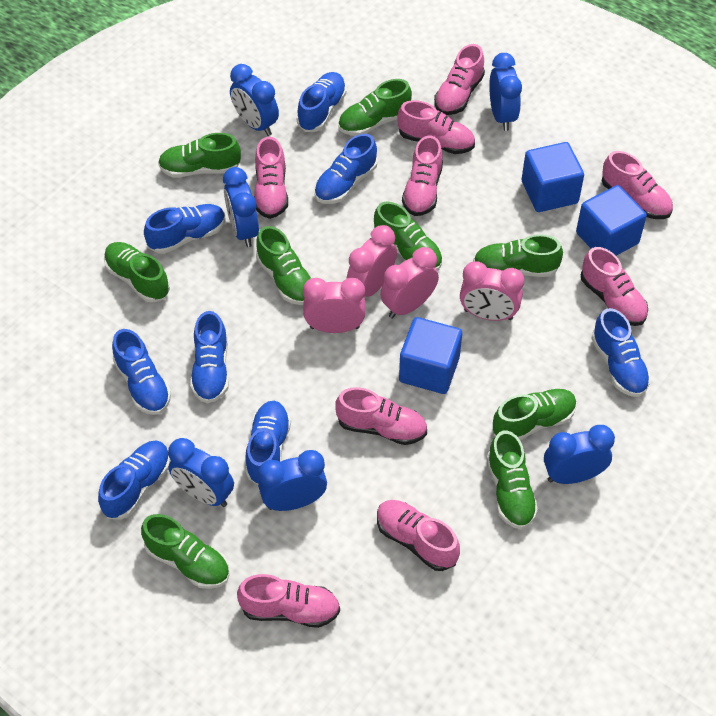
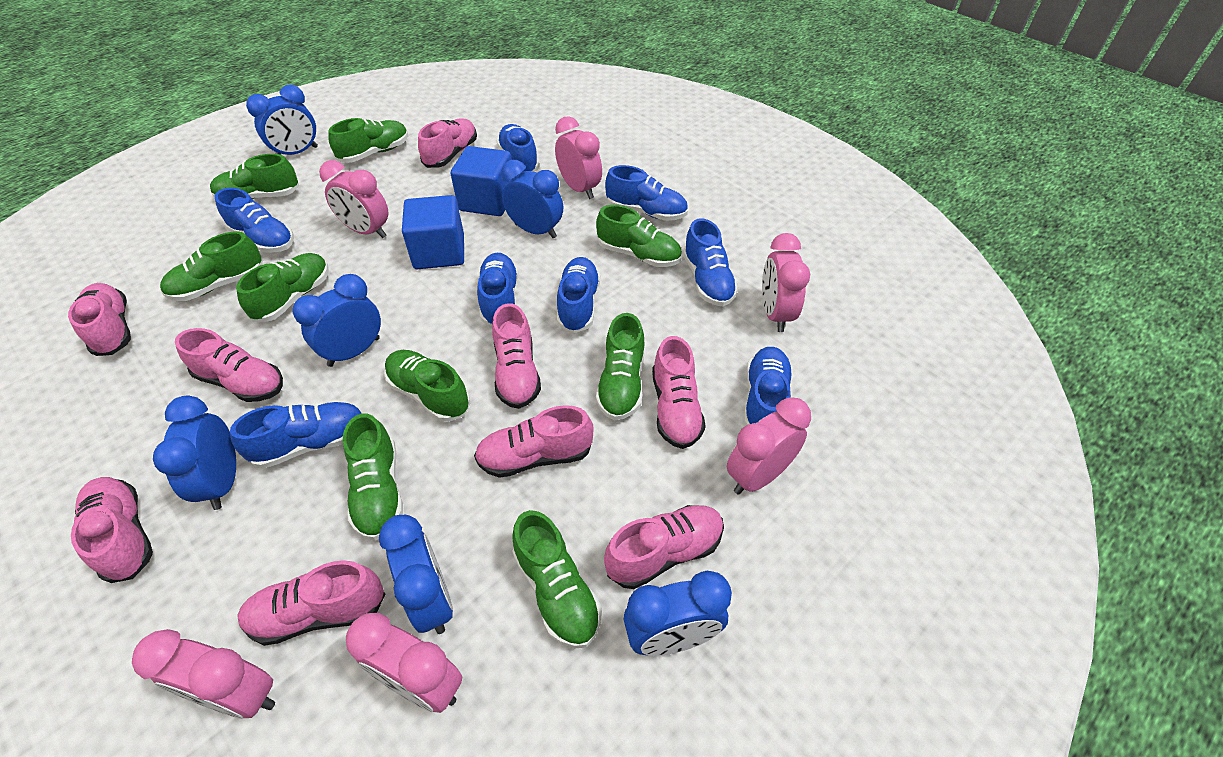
blue cube: [399,317,462,394] [522,142,584,212] [576,185,647,256] = 3 -> [402,195,464,269] [451,146,512,216] = 2
pink clock: [303,278,365,333] [347,225,397,297] [380,247,439,318] [460,261,524,321] = 4 -> [132,629,275,719] [319,160,388,238] [346,613,462,713] [555,116,602,199] [727,397,811,495] [762,233,810,332] = 6

